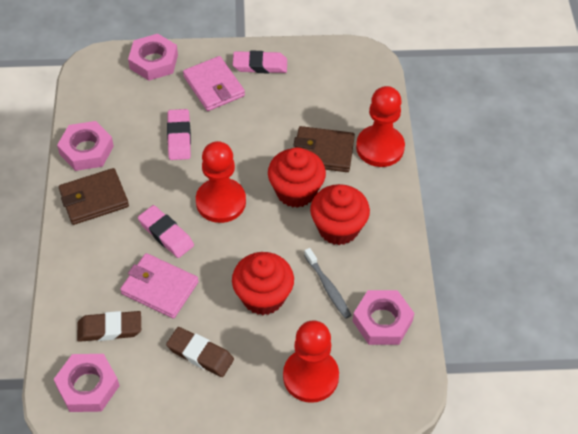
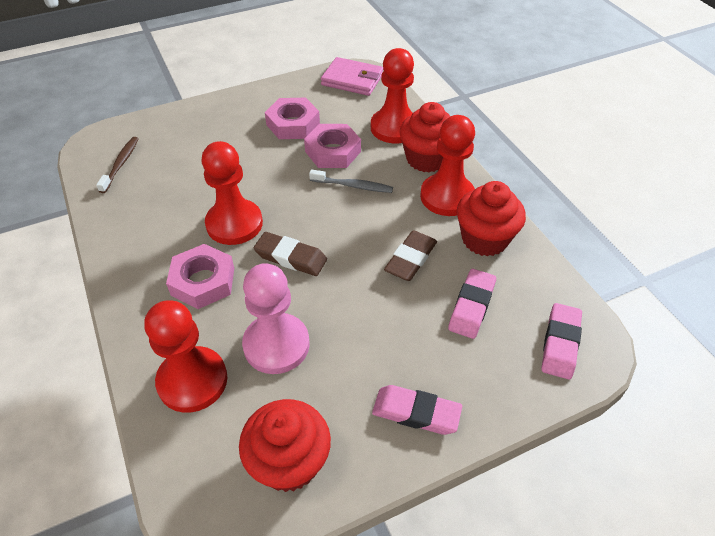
brown toothbrush: none = 0 -> [96,137,139,193] = 1
brown wallet: [59,168,129,225] [293,126,355,172] = 2 -> none = 0
pink nut: [54,354,120,412] [57,121,114,171] [128,34,178,81] [353,290,414,345] = 4 -> [166,244,234,309] [265,98,320,139] [304,124,361,168] = 3
pink pawn: none = 0 -> [242,263,310,374] = 1
pink wallet: [120,253,199,319] [183,56,245,111] = 2 -> [321,57,383,96] = 1
red pawn: [196,141,246,223] [283,320,339,403] [356,86,405,167] = 3 -> [145,301,227,413] [202,141,263,245] [371,48,414,143] [420,115,475,216] = 4

